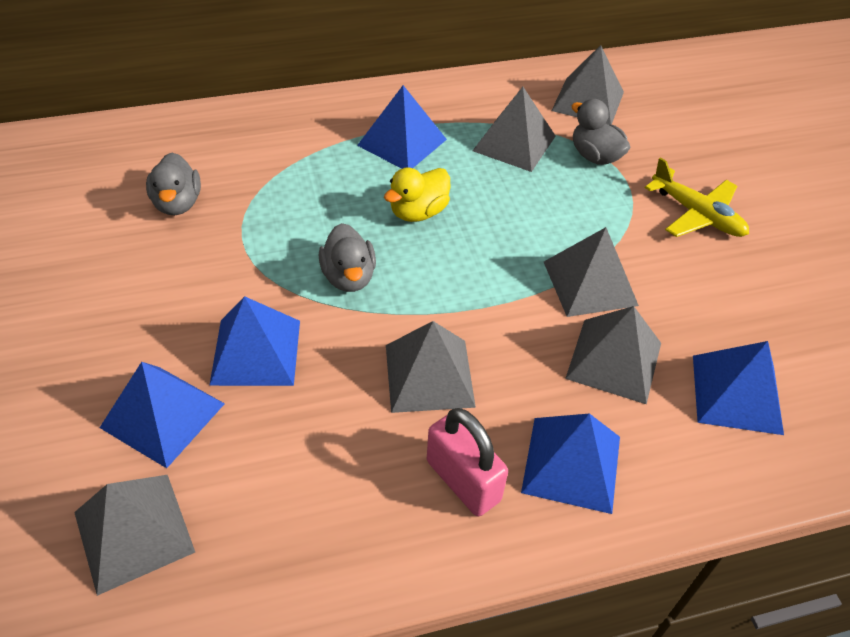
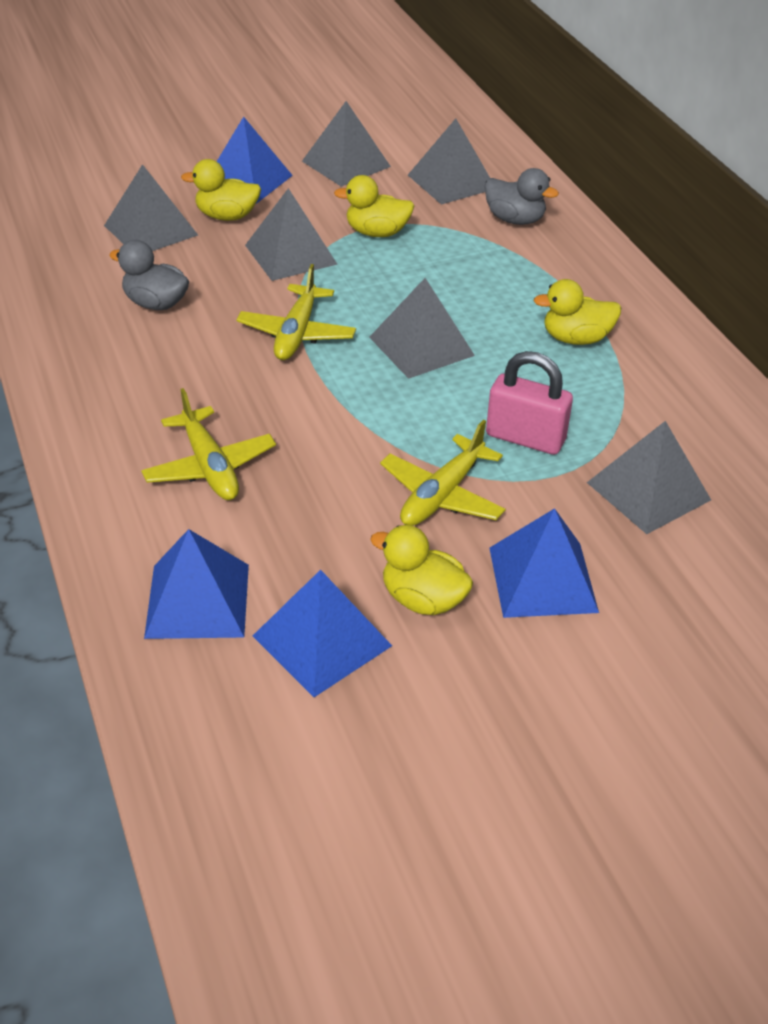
blue pyramid: [100,362,225,468] [209,296,300,386] [357,85,447,169] [521,413,620,514] [693,341,784,435] = 5 -> [144,529,249,639] [217,117,293,204] [253,569,392,697] [489,508,599,618] = 4
grey duck: [146,152,201,215] [319,223,376,292] [572,99,630,165] = 3 -> [109,240,189,310] [484,168,559,225] = 2
yellow duck: [384,168,450,222] = 1 -> [181,159,261,221] [334,175,414,237] [370,525,473,615] [533,279,621,345] = 4
yellow plane: [645,157,749,237] = 1 -> [141,388,276,500] [236,264,356,360] [380,420,506,526] = 3

